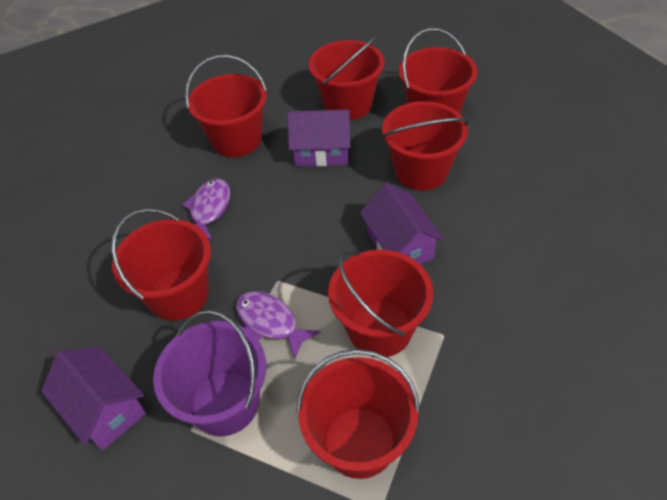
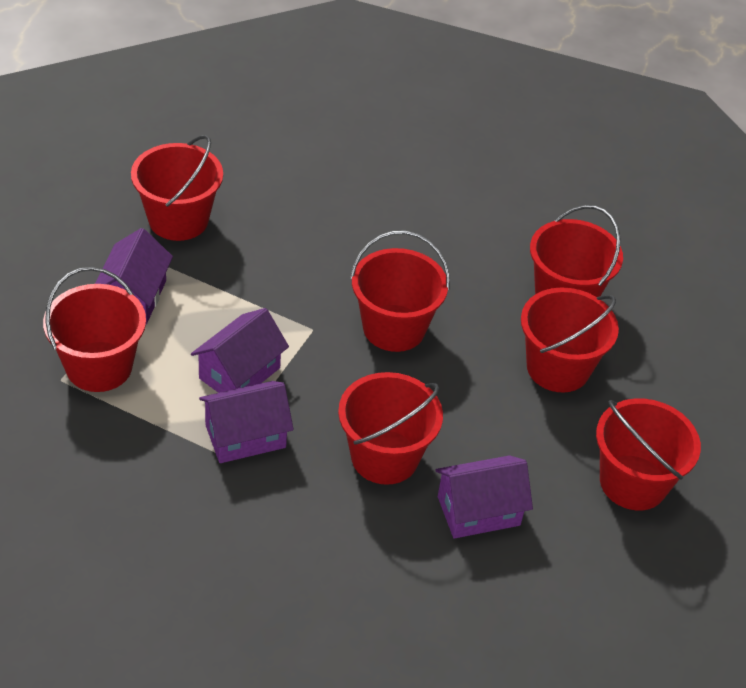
purple bucket: [153,310,266,436] = 1 -> none = 0
purple fish: [182,178,230,241] [236,291,321,360] = 2 -> none = 0
purple house: [41,347,146,451] [287,109,350,167] [360,183,444,264] = 3 -> [95,228,173,325] [191,308,289,393] [199,381,294,463] [435,455,533,539] = 4

